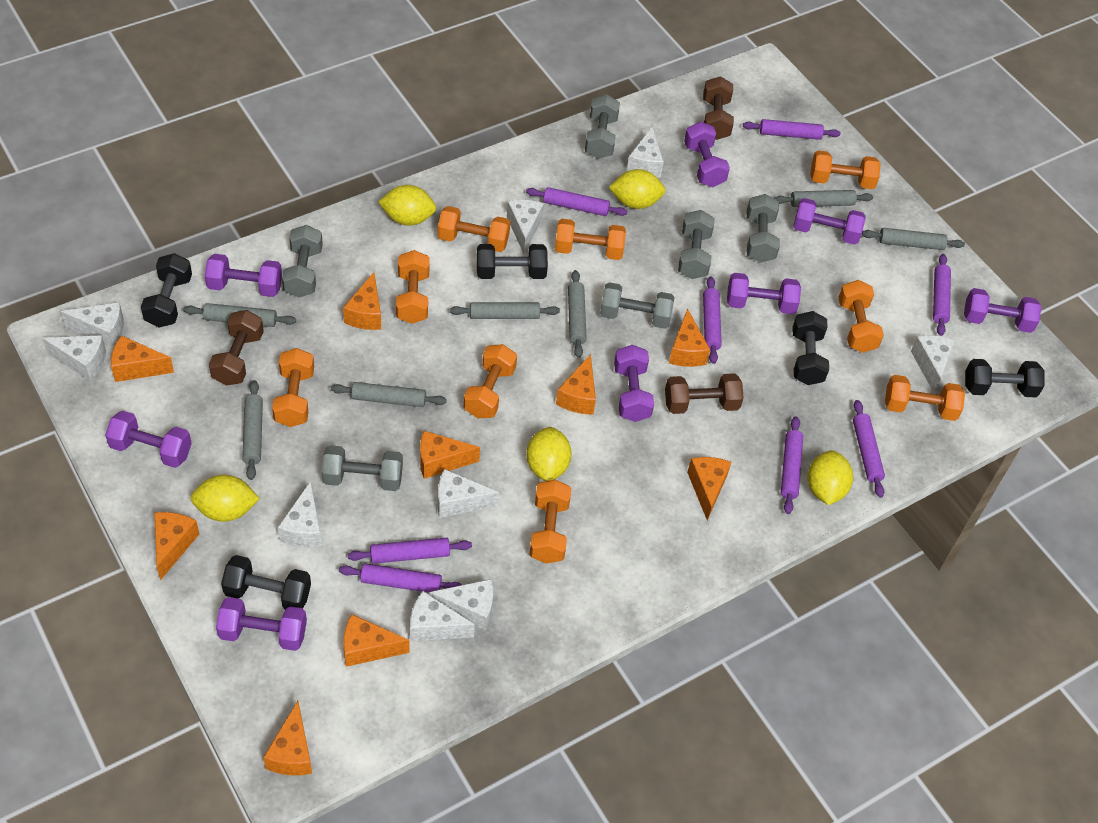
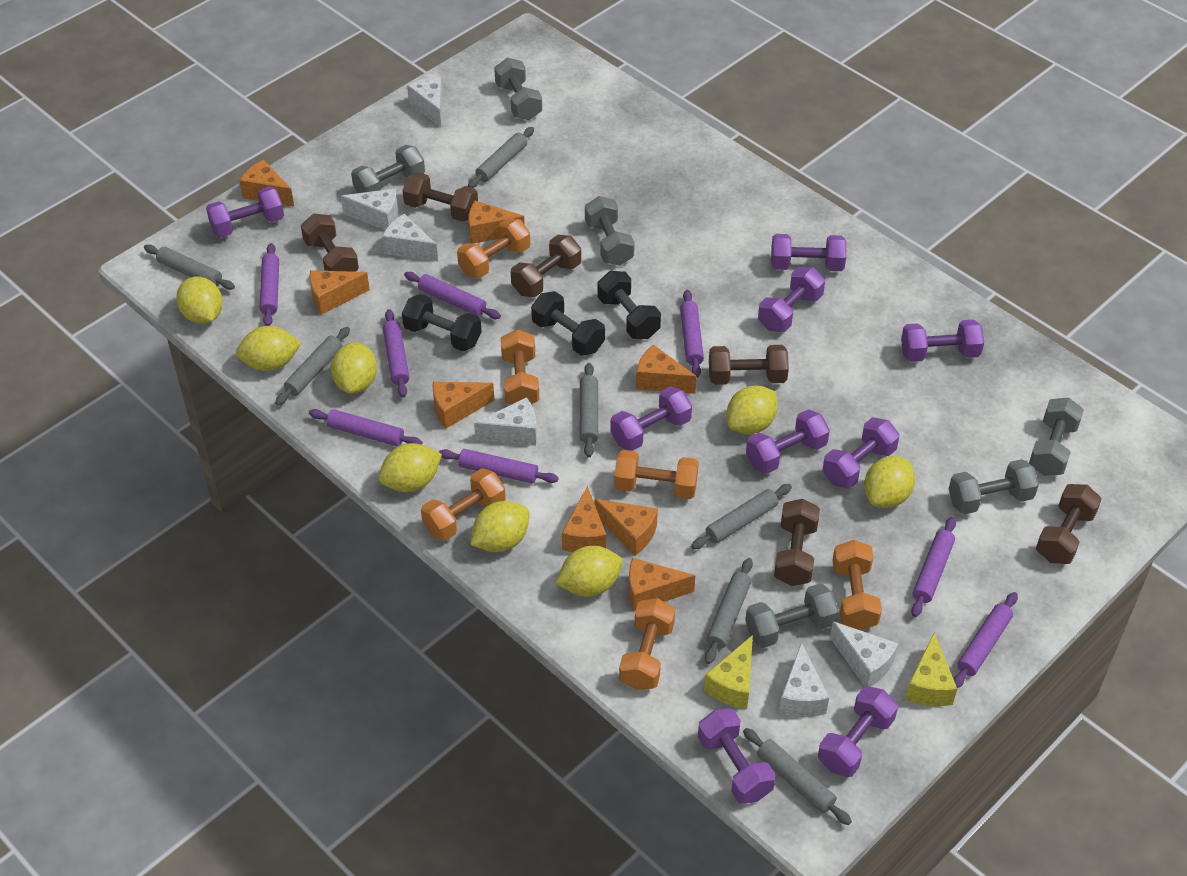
black dumbbell: [141,253,192,327] [221,555,311,609] [477,244,548,279] [793,311,829,385] [965,359,1045,397] = 5 -> [402,294,482,351] [531,291,605,356] [597,271,661,339] = 3
brown dumbbell: [209,310,264,386] [665,373,744,414] [703,76,734,140] = 3 -> [301,214,359,272] [403,172,478,222] [511,235,581,297] [709,345,789,385] [774,499,820,586] [1036,484,1102,564] = 6
orange cheese: [111,335,174,382] [154,512,199,580] [263,701,312,775] [343,272,381,330] [344,614,409,667] [420,431,480,479] [556,354,596,415] [669,308,710,367] [687,457,731,520] = 9 -> [239,160,294,206] [310,270,370,315] [433,382,494,429] [468,200,524,244] [562,486,606,552] [594,499,658,556] [629,558,695,611] [636,344,697,394] = 8
orange dumbbell: [272,348,314,427] [396,250,430,324] [438,206,510,252] [464,344,517,418] [529,480,571,563] [555,219,626,260] [810,150,881,189] [838,280,884,353] [885,375,965,421] = 9 -> [421,468,506,541] [457,218,530,278] [501,329,539,405] [614,450,699,499] [619,598,675,690] [832,540,882,630] = 6
purple dumbbell: [105,411,192,468] [205,254,282,297] [216,597,307,651] [614,345,654,422] [684,122,730,187] [727,273,801,314] [793,198,865,245] [964,288,1042,333] = 8 -> [206,186,284,238] [610,386,692,451] [698,708,776,804] [746,409,830,474] [758,267,825,332] [771,234,846,271] [818,686,898,777] [822,417,900,489] [901,319,984,362] = 9
white cheese: [42,335,106,381] [61,302,124,348] [278,481,322,548] [410,591,475,641] [429,579,493,630] [438,469,499,518] [507,200,544,254] [627,126,664,178] [911,335,954,393] = 9 -> [341,189,398,230] [382,214,438,262] [407,77,442,127] [474,397,537,446] [779,642,829,717] [830,622,898,687] = 6
yellow cheese: none = 0 -> [704,635,753,709] [905,632,957,706] = 2
yellow lemon: [191,475,260,522] [378,185,437,226] [526,427,572,481] [609,169,666,209] [808,450,853,505] = 5 -> [176,276,223,324] [236,326,301,371] [331,343,377,394] [378,443,442,492] [470,501,529,552] [555,546,623,597] [727,385,778,434] [864,456,915,508] = 8

